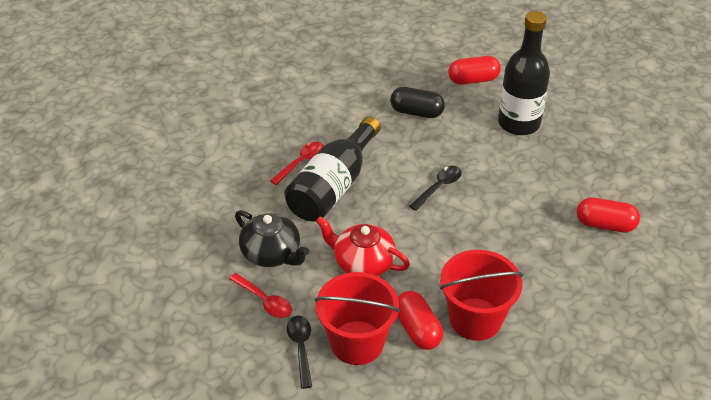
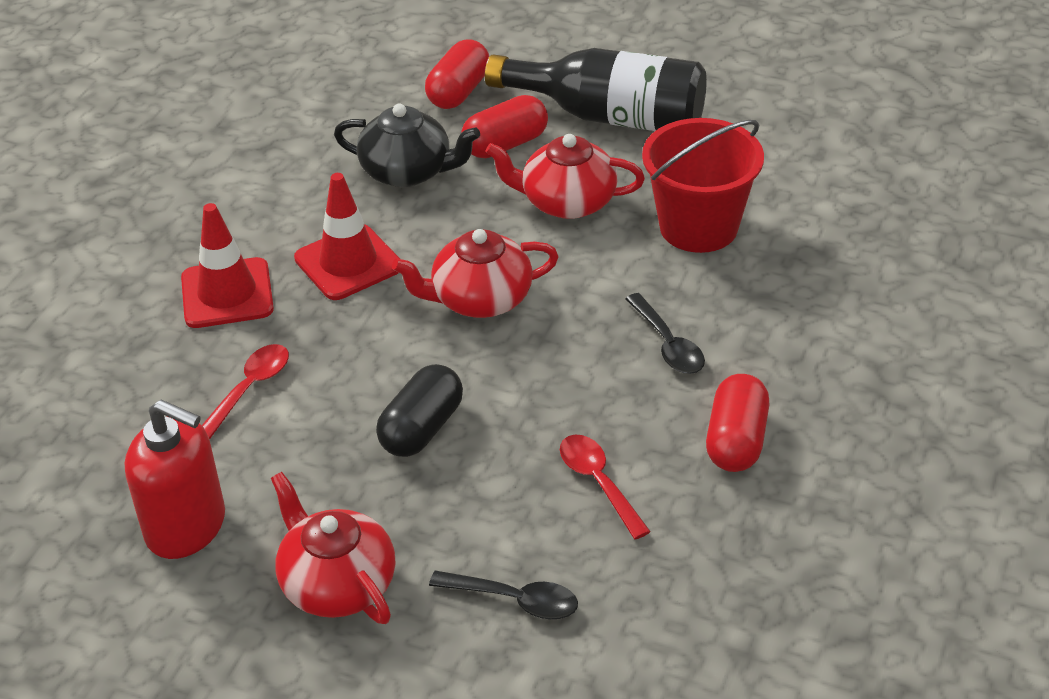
black bottle: [284,117,381,222] [498,11,550,135] = 2 -> [485,48,707,131] = 1
red bucket: [315,272,400,365] [440,250,524,341] = 2 -> [642,118,764,253] = 1
red soap dispenser: none = 0 -> [125,400,225,559] = 1
red teapot: [316,216,410,276] = 1 -> [271,472,395,624] [392,229,559,318] [485,134,645,219] = 3
red traffic cone: none = 0 -> [181,203,274,328] [294,173,400,300] = 2

